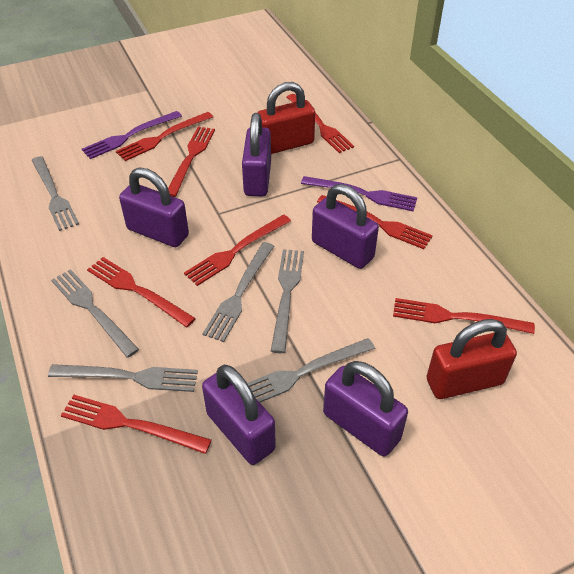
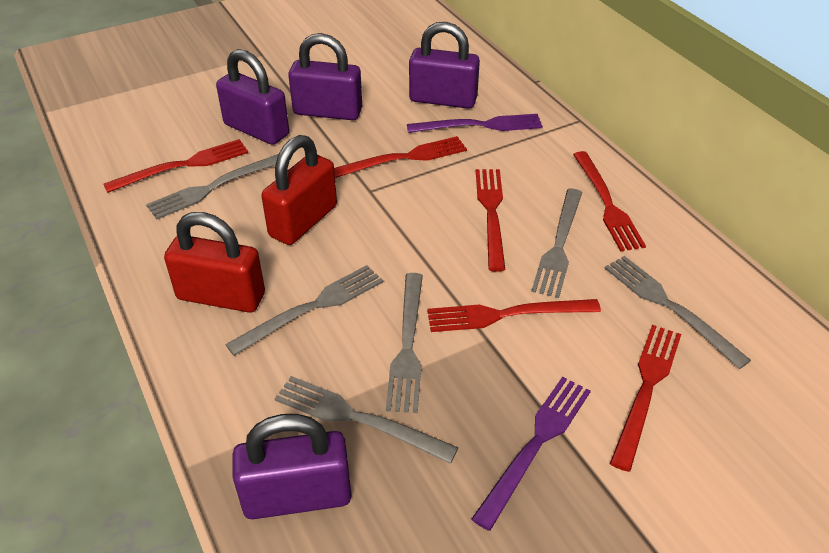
purple padlock: [119,168,189,247] [202,365,276,465] [242,113,271,197] [312,184,379,269] [323,361,408,456] = 5 -> [216,49,289,145] [232,414,351,519] [288,33,362,120] [409,22,480,109] = 4
red fork: [61,394,212,454] [87,257,196,327] [116,112,213,161] [168,127,215,197] [184,214,291,286] [286,94,354,153] [317,195,433,249] [393,298,535,334] = 8 -> [104,139,248,193] [334,136,467,178] [427,299,601,332] [476,169,505,272] [573,151,646,252] [610,325,681,472] = 6

